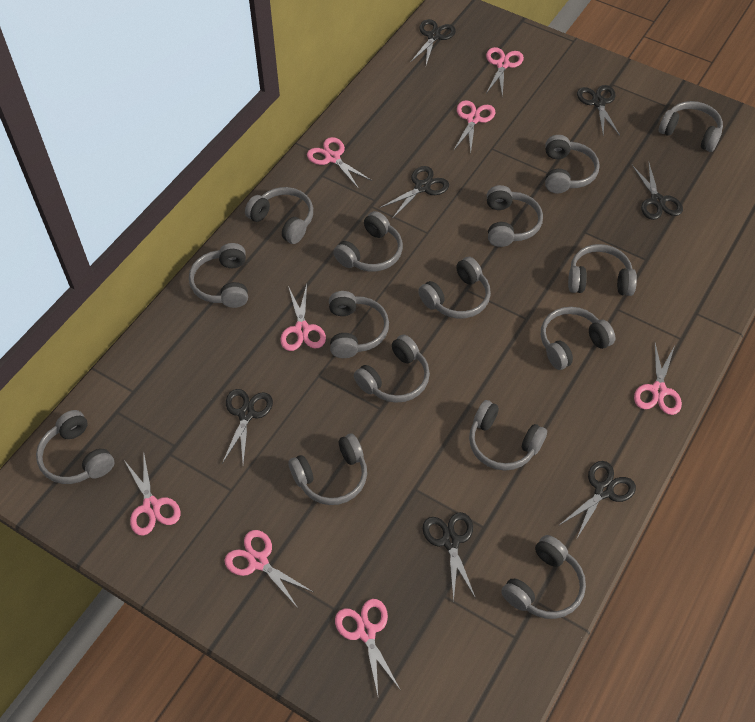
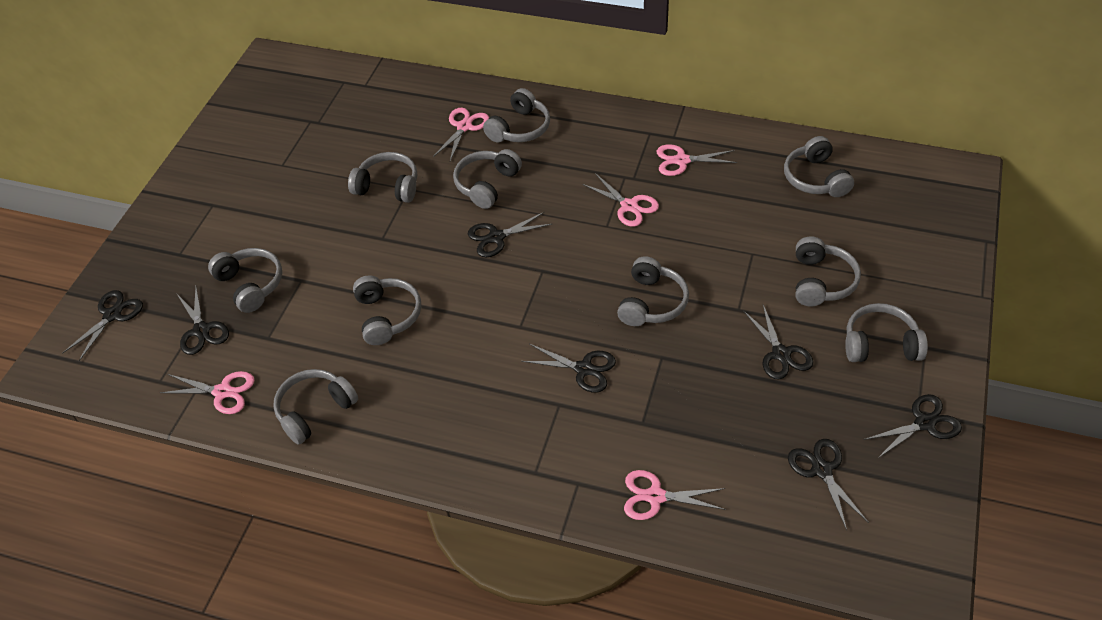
grey headphones: [36,410,114,484] [189,243,248,308] [245,187,313,244] [288,434,367,505] [329,291,389,358] [333,211,403,271] [354,335,430,403] [418,257,491,318] [469,400,547,470] [487,185,543,247] [501,535,586,619] [541,307,616,370] [545,135,600,193] [568,244,637,296] [659,101,723,152] = 15 -> [208,248,283,313] [273,369,358,445] [348,152,417,203] [353,275,421,345] [453,149,522,209] [483,88,550,143] [617,256,689,326] [784,136,854,197] [796,236,861,306] [845,303,928,362] = 10
pink scissors: [124,455,180,536] [225,530,313,608] [280,285,326,351] [307,137,372,189] [335,599,401,696] [454,100,496,153] [486,47,524,97] [634,343,682,415] = 8 -> [160,371,254,414] [433,108,489,161] [582,173,659,227] [624,470,726,520] [657,144,738,176] = 5

